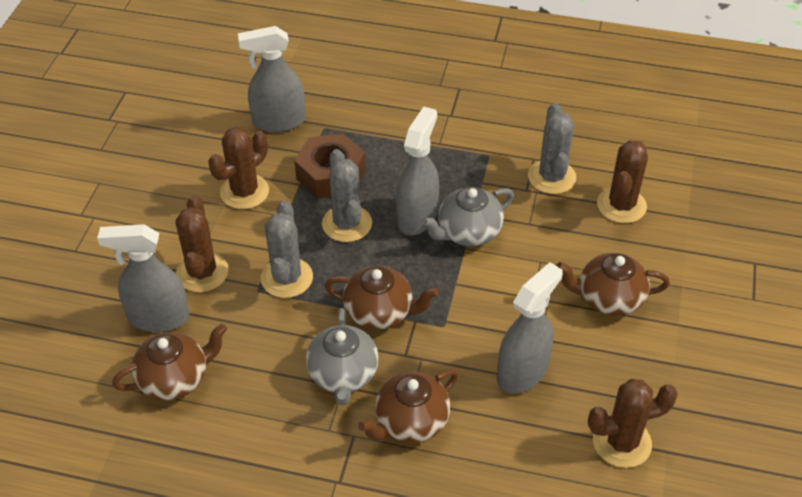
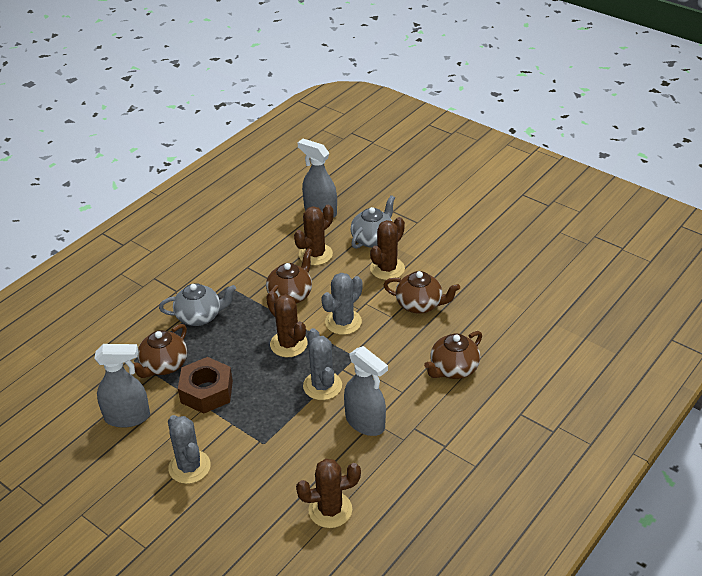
grey spray bottle: [97,224,189,332] [238,26,305,132] [396,106,439,235] [497,262,563,394] = 4 -> [94,344,150,428] [297,139,337,218] [344,346,388,436] = 3

